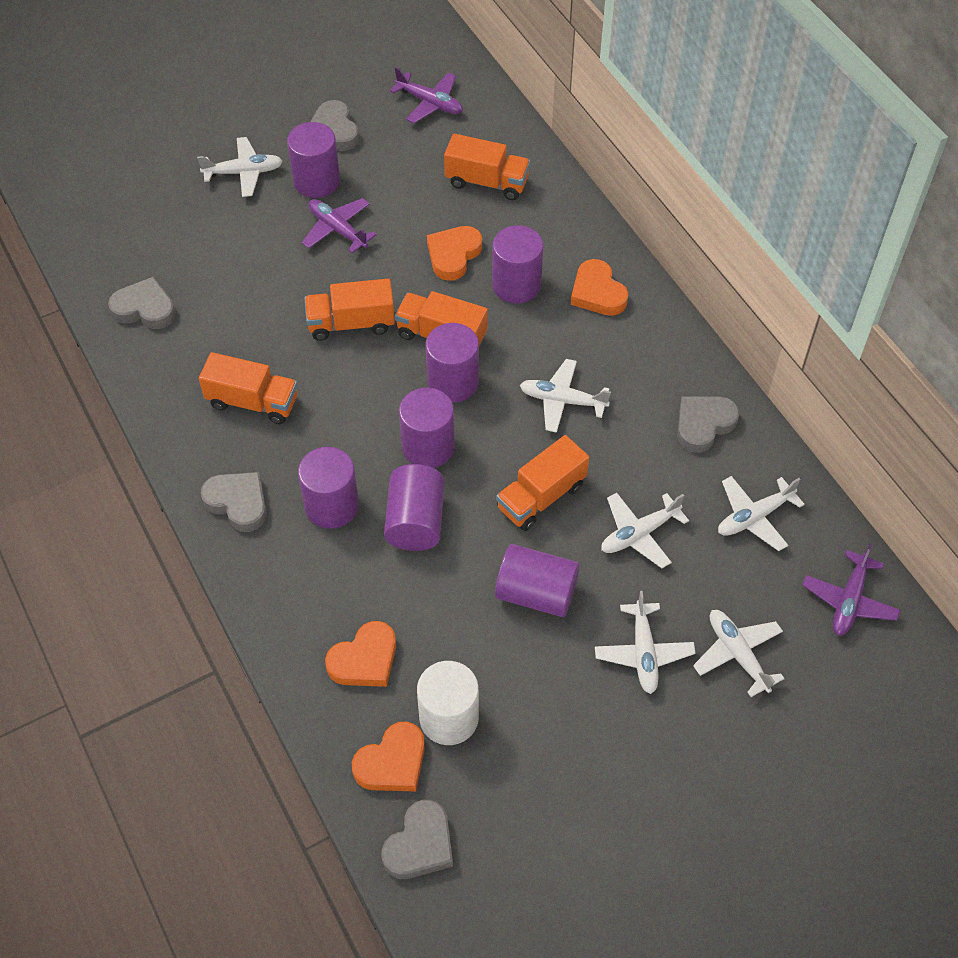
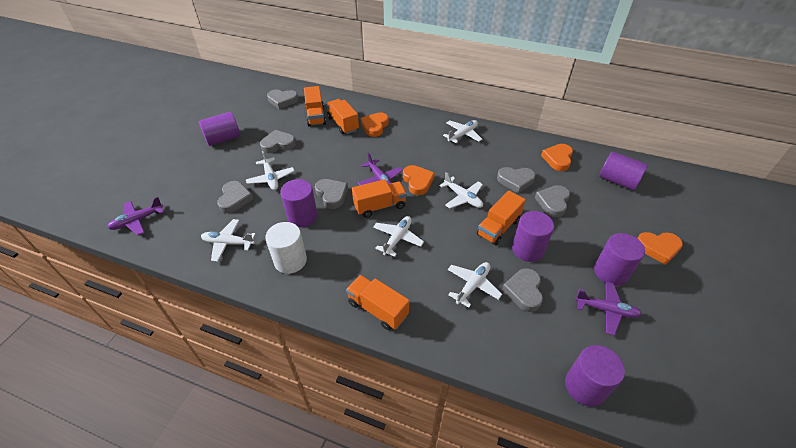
grey heart: [108,277,176,329] [201,472,267,532] [310,100,359,151] [382,800,453,879] [677,397,740,453] = 5 -> [217,181,253,213] [260,130,296,153] [267,89,298,109] [315,179,348,209] [497,167,535,193] [502,268,543,312] [535,185,570,217] = 7
purple cylinder: [287,122,340,198] [298,447,359,529] [384,464,445,551] [399,387,455,468] [426,323,479,403] [492,225,544,304] [495,544,580,617] = 7 -> [199,112,240,146] [280,179,317,227] [512,211,554,262] [565,345,625,407] [594,233,645,286] [599,151,648,191] = 6

